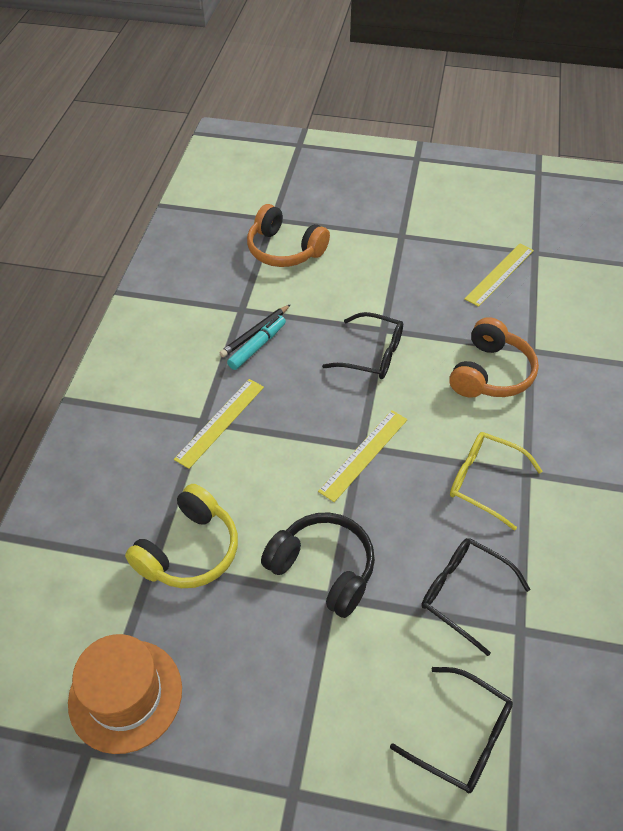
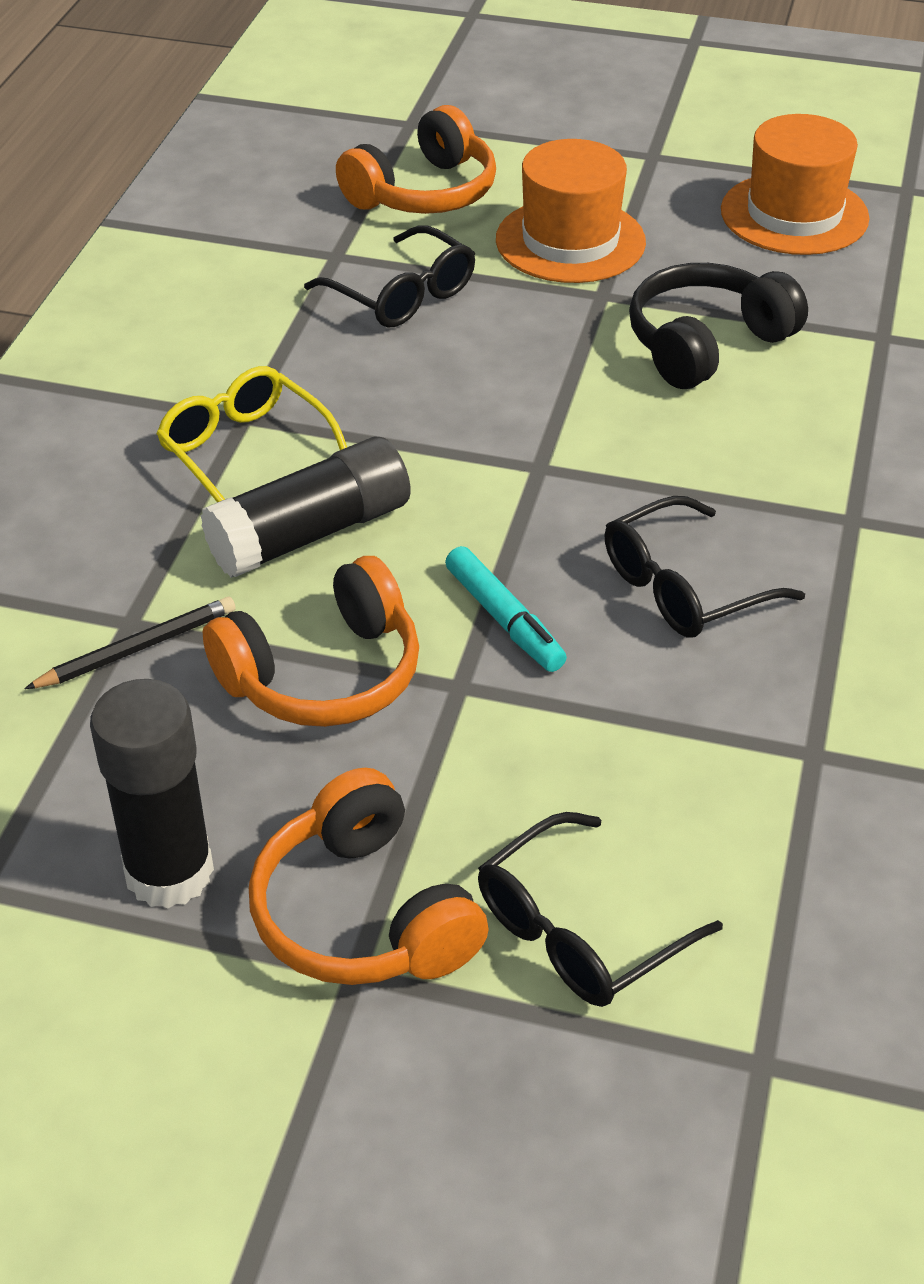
black glue stick: none = 0 -> [90,679,214,908] [200,437,411,578] = 2
orange hat: [68,634,182,754] = 1 -> [496,139,646,283] [721,114,870,255] = 2
orange headphones: [247,204,330,267] [449,317,539,398] = 2 -> [203,556,419,727] [249,768,489,985] [336,105,496,214] = 3
yellow headphones: [125,484,238,588] = 1 -> none = 0
yellow ruler: [174,379,264,469] [318,410,408,502] [464,244,534,307] = 3 -> none = 0

